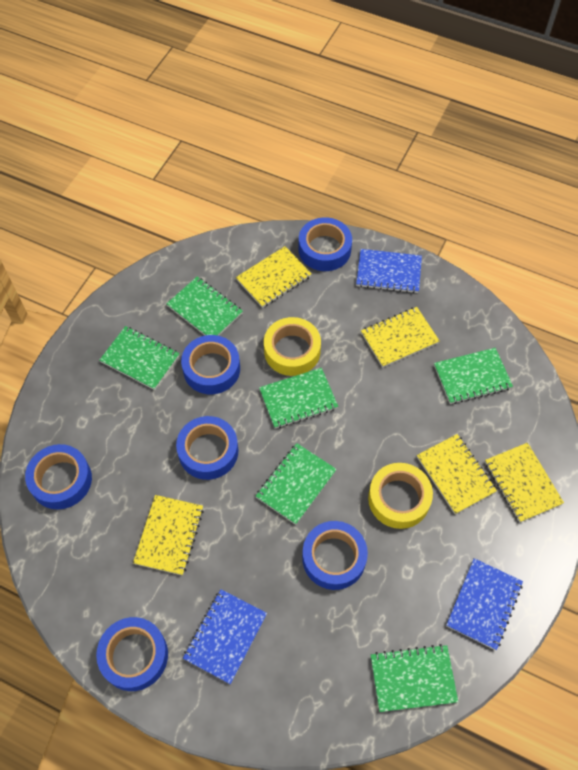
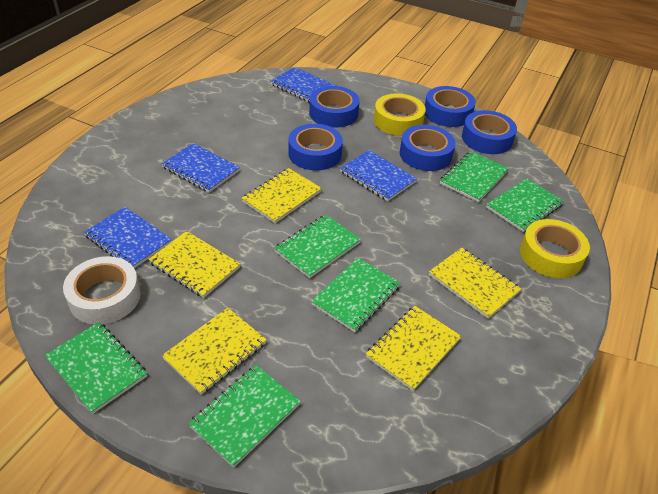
blue notebook: [183,589,267,684] [356,249,422,293] [446,558,523,650] = 3 -> [84,207,172,268] [161,143,240,193] [270,67,336,103] [340,150,417,201] = 4
blue tape: [25,444,92,510] [96,617,168,691] [176,416,238,480] [181,335,240,394] [299,217,352,271] [302,521,368,590] = 6 -> [288,124,343,171] [309,86,360,128] [400,125,455,171] [425,86,476,127] [462,110,517,154] = 5
white tape: none = 0 -> [63,256,141,324] = 1

